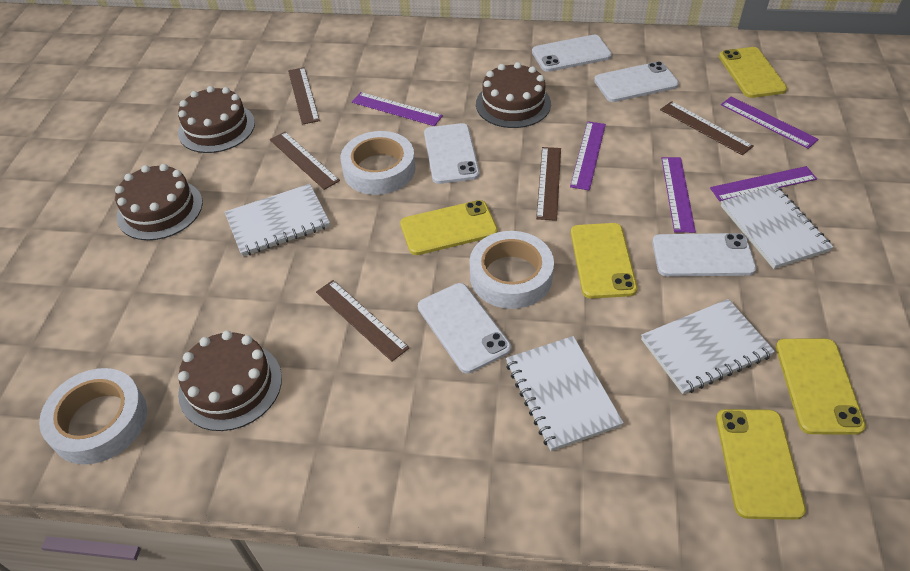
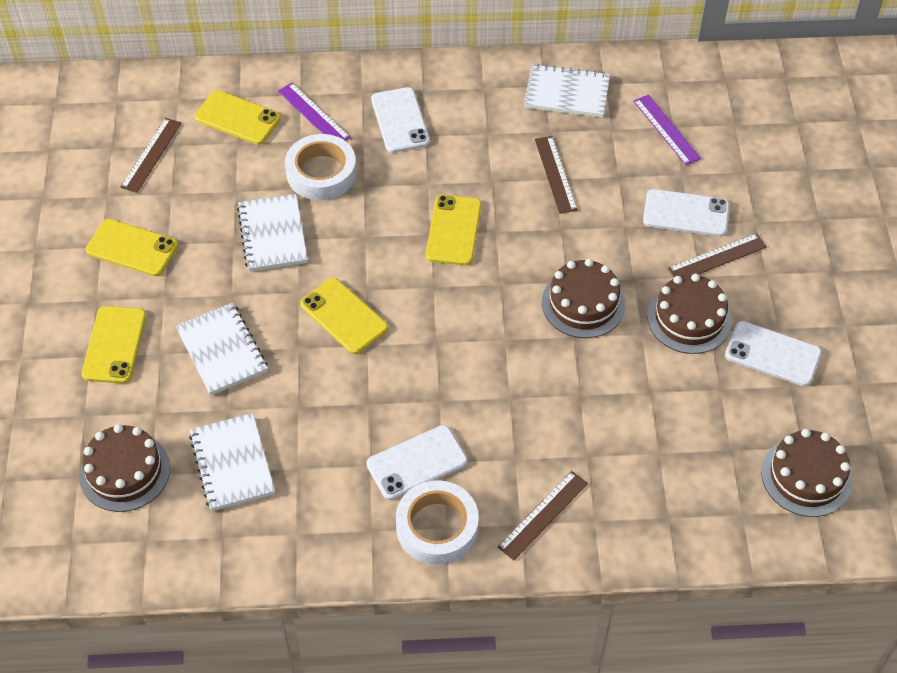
brown ruler: [270,132,340,190] [288,67,320,125] [316,280,409,362] [536,147,561,221] [660,101,754,155] = 5 -> [120,118,182,193] [497,471,588,561] [535,136,578,214] [668,233,767,277] = 4
purple ruler: [352,92,443,126] [570,121,606,190] [661,157,696,233] [710,166,817,201] [721,96,819,149] = 5 -> [278,83,350,141] [633,95,701,165] = 2
white phone: [418,283,511,374] [424,123,480,184] [532,35,612,72] [594,61,679,102] [652,233,756,277] = 5 -> [367,425,468,500] [371,87,430,153] [643,189,729,237] [725,321,822,387] = 4
white tape: [39,368,147,465] [341,131,416,195] [470,231,554,309] = 3 -> [285,134,357,200] [396,480,479,565] = 2

